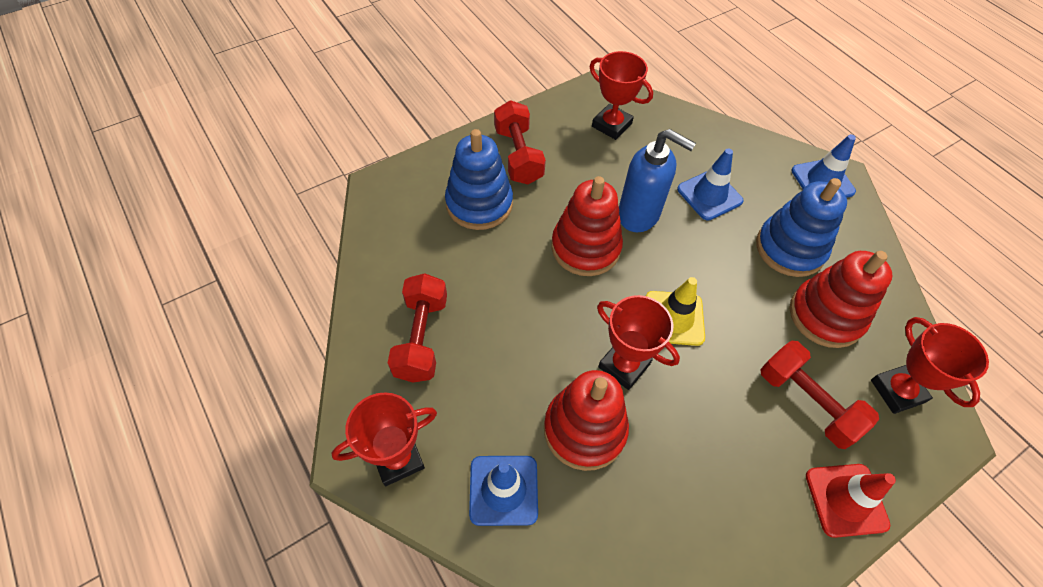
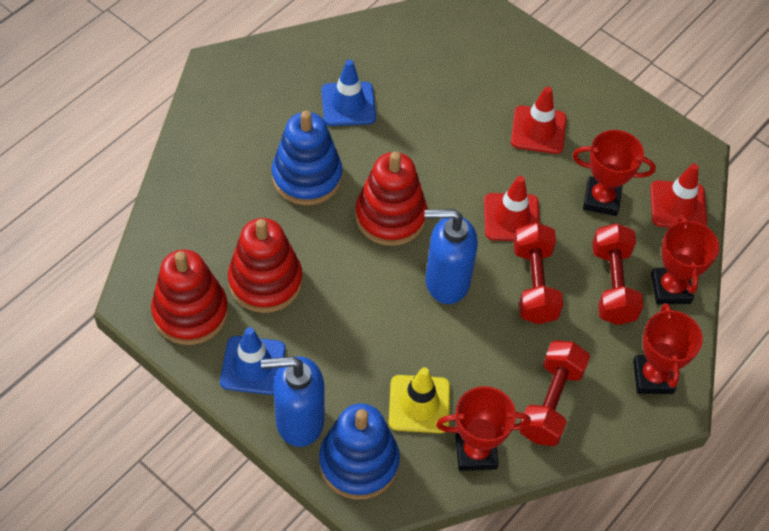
blue soap dispenser: [619,129,696,232] = 1 -> [261,356,325,447] [424,209,478,304] = 2
blue traffic cone: [469,456,538,526] [677,148,744,221] [791,134,856,198] = 3 -> [220,327,286,395] [321,60,376,126] = 2
red traffic cone: [806,464,896,538] = 1 -> [484,176,540,241] [511,86,566,154] [650,164,707,227] = 3

